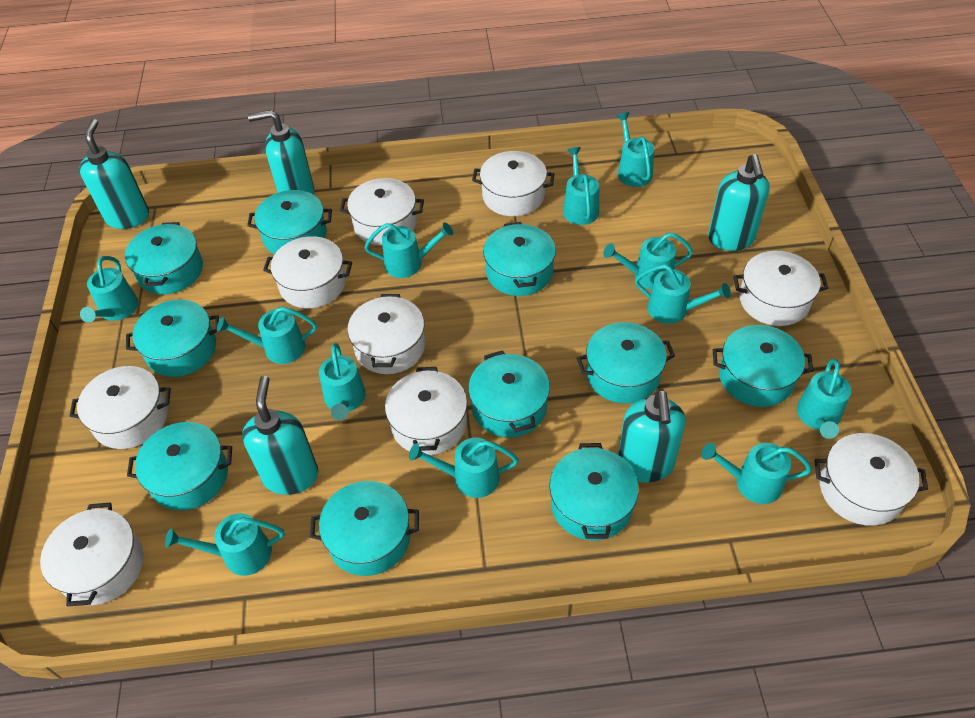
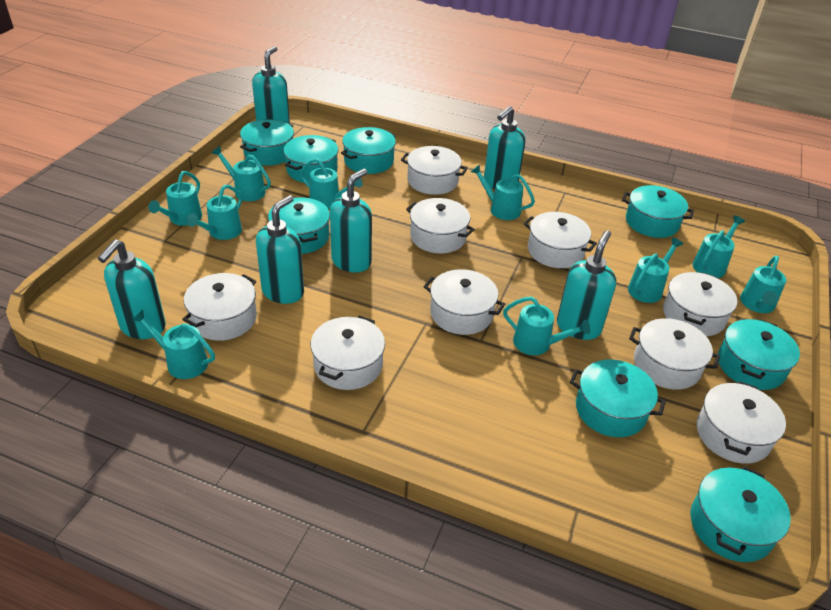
turquoise pot: [125,222,203,295] [126,300,219,377] [127,422,232,511] [247,190,332,255] [310,481,419,576] [468,350,550,438] [483,222,556,296] [549,443,639,541] [577,322,675,404] [713,325,813,407] = 10 -> [240,119,294,166] [268,197,330,254] [284,135,339,183] [341,127,396,174] [570,360,666,437] [622,185,694,238] [691,466,791,562] [718,319,800,390] = 8
turquoise soap dispenser: [79,119,149,229] [242,376,318,495] [248,110,314,195] [618,389,685,483] [708,154,770,251] = 5 -> [98,239,166,339] [252,46,290,123] [256,195,304,304] [330,169,372,272] [484,106,526,189] [557,230,616,340] = 6
turquoise watering can: [80,256,138,323] [165,513,284,576] [217,306,317,364] [319,343,366,420] [364,222,453,278] [409,438,519,498] [563,147,599,225] [603,232,693,290] [617,112,654,187] [635,264,731,324] [701,443,812,504] [797,359,851,439] = 12 -> [131,310,215,379] [148,171,202,226] [187,185,242,240] [212,146,271,201] [300,158,363,209] [471,164,535,220] [503,297,591,355] [628,237,683,303] [692,216,745,278] [740,256,786,313] = 10

